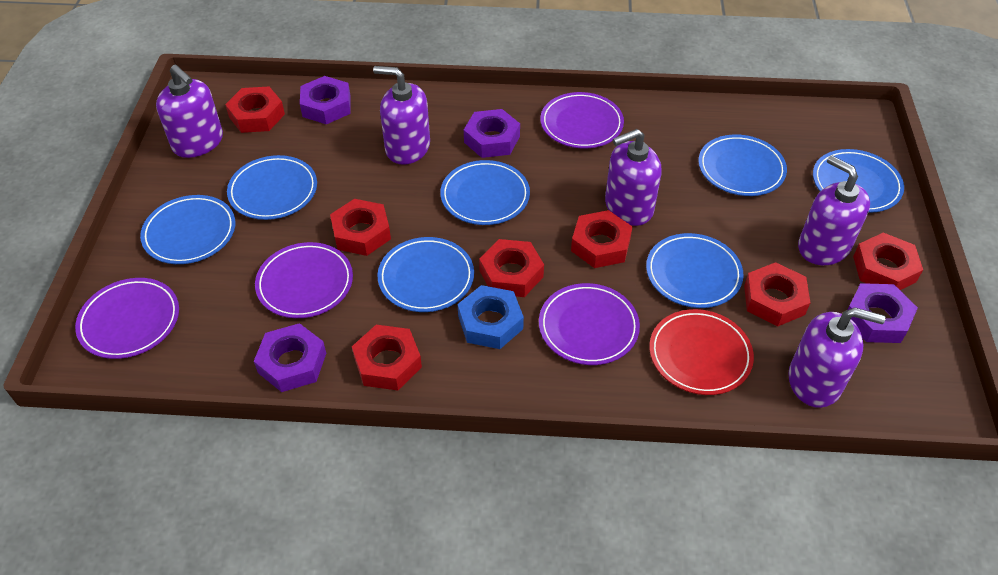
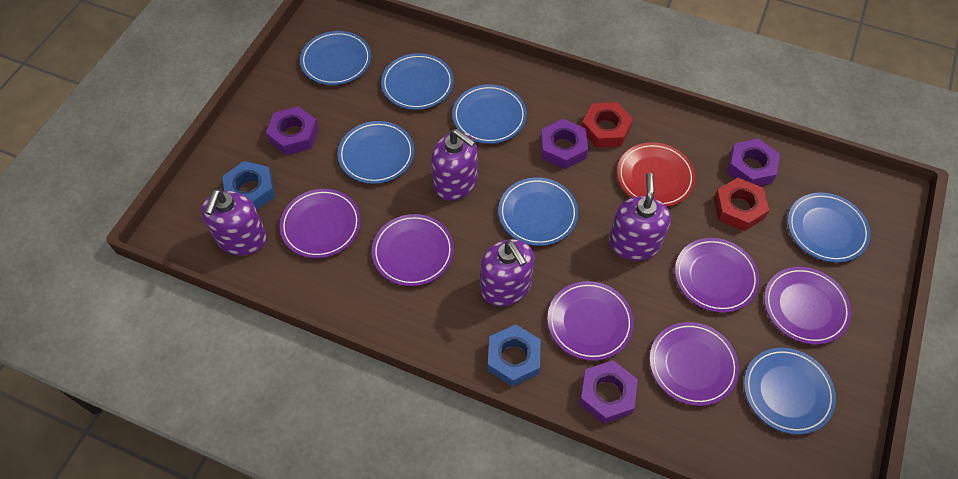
blue nut: [458,285,524,349] = 1 -> [222,161,275,210] [488,324,541,387] = 2
purple plate: [75,278,179,359] [255,242,353,318] [539,283,640,365] [540,92,624,148] = 4 -> [280,189,361,258] [372,214,454,286] [547,281,634,361] [650,322,739,406] [675,238,759,313] [764,267,851,345] = 6
purple soap dispenser: [156,65,223,158] [373,66,430,165] [605,129,662,226] [788,307,886,408] [798,155,870,265] = 5 -> [201,189,267,256] [431,129,477,201] [480,239,534,306] [609,173,671,261] = 4
red nut: [225,87,285,133] [330,199,391,256] [352,325,422,390] [479,239,544,297] [571,210,632,268] [744,262,810,326] [853,232,923,290] = 7 -> [582,102,633,148] [714,178,769,231] = 2

